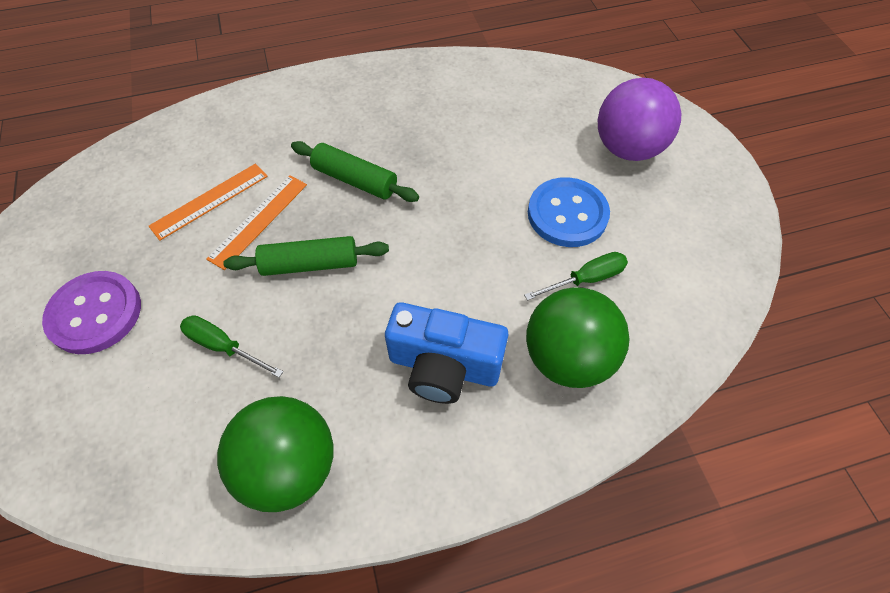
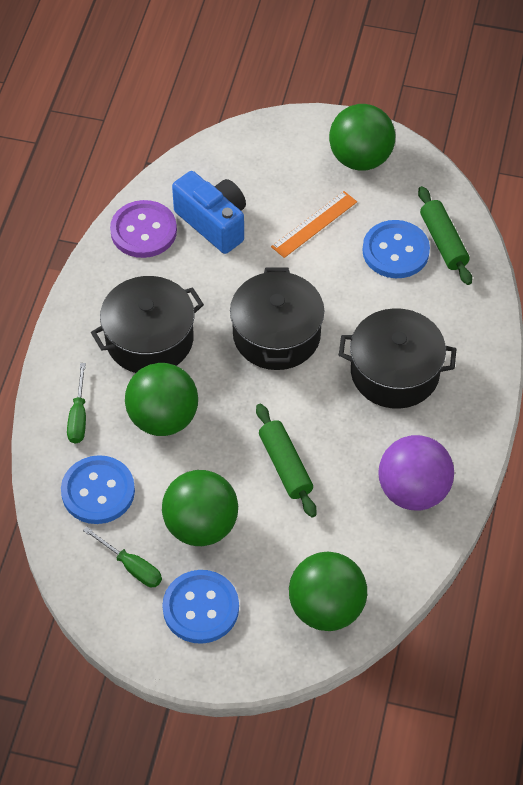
black pot: none = 0 -> [91,276,204,373] [230,268,324,370] [339,308,456,409] = 3
blue button: [528,177,610,247] = 1 -> [61,455,135,524] [162,570,239,644] [363,220,430,278] = 3
green ball: [217,396,334,512] [526,287,630,388] = 2 -> [125,363,198,436] [162,470,238,546] [289,552,367,631] [329,104,395,171] = 4
orange ruler: [148,164,268,241] [206,175,307,270] = 2 -> [271,191,357,258] = 1

